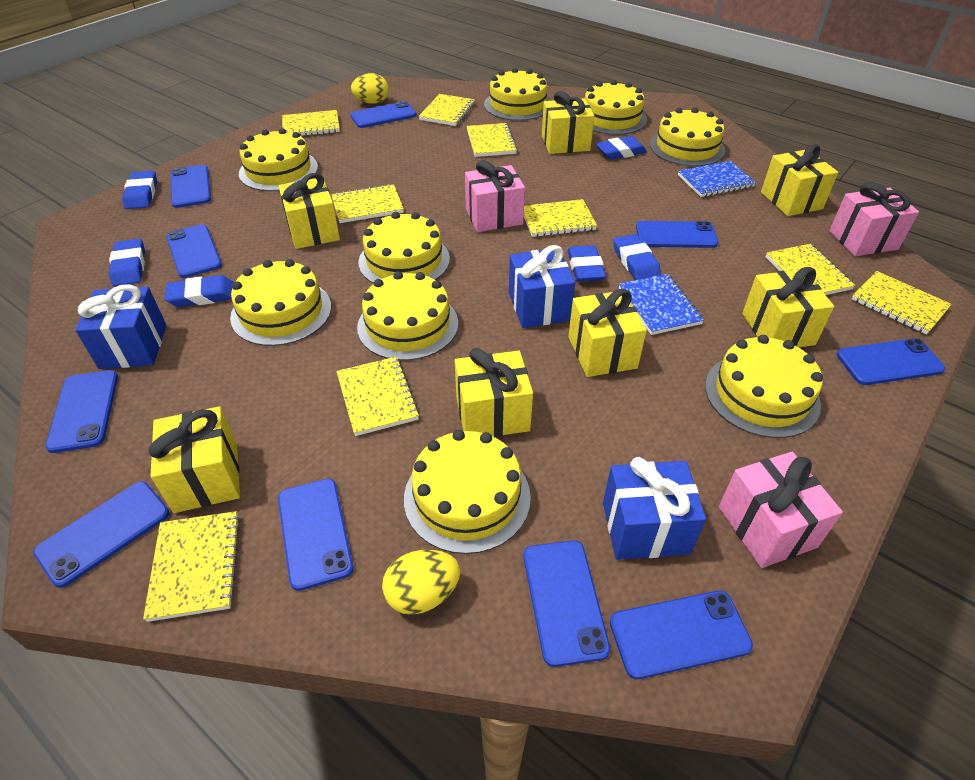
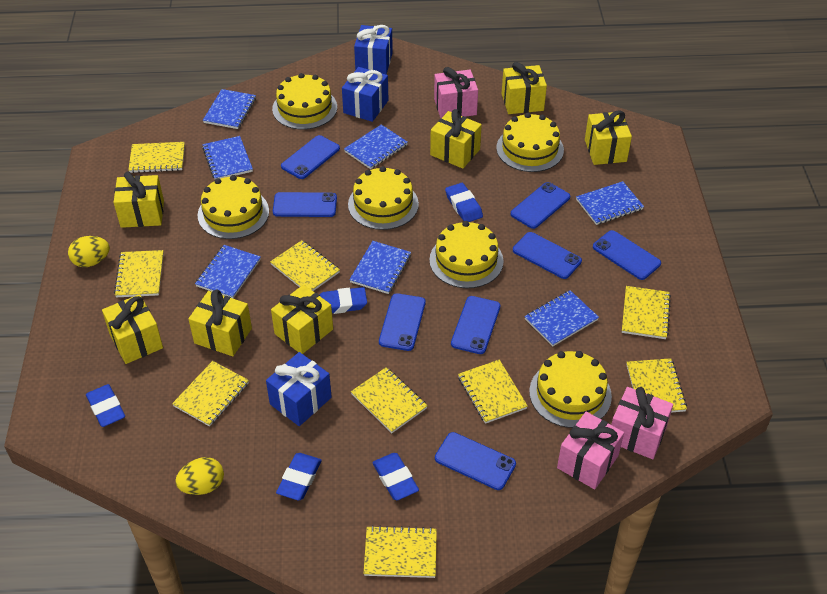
blue eraser: [109,239,145,286] [122,171,157,209] [165,275,234,307] [567,245,606,282] [596,136,647,160] [613,234,661,280] = 6 -> [86,384,125,427] [276,453,322,501] [320,287,367,314] [372,453,419,500] [445,183,483,222] = 5
blue notebook: [619,274,704,335] [678,161,756,197] = 2 -> [195,245,261,298] [202,136,253,179] [203,89,256,129] [344,125,408,169] [349,241,411,294] [524,290,599,347] [576,181,644,225] = 7
blue phone: [33,481,169,588] [45,370,118,453] [166,224,222,278] [171,165,211,208] [278,479,354,591] [350,101,416,128] [523,540,611,667] [610,591,753,679] [636,221,719,248] [837,338,946,385] = 10 -> [273,192,337,217] [281,135,340,179] [379,293,426,351] [435,432,516,490] [451,296,501,354] [510,182,570,229] [513,232,582,279] [593,230,661,280] = 8
yellow cake: [230,259,331,346] [239,128,318,191] [357,271,458,361] [358,212,450,284] [404,430,531,554] [484,68,550,121] [585,80,647,135] [650,107,726,167] [705,335,823,438] = 9 -> [197,175,269,239] [272,73,337,130] [348,166,419,230] [429,221,504,288] [496,113,564,172] [529,351,612,428] = 6

